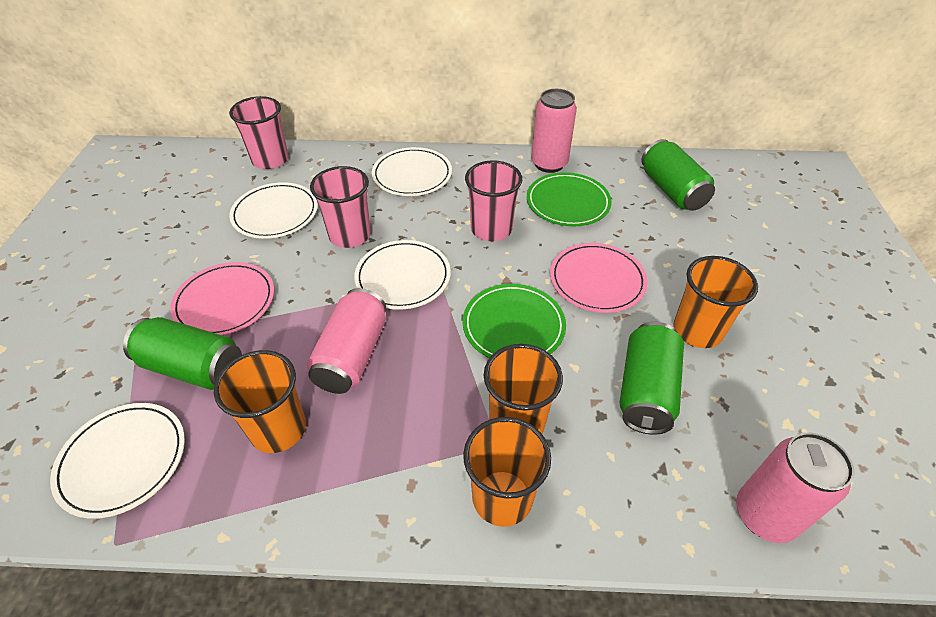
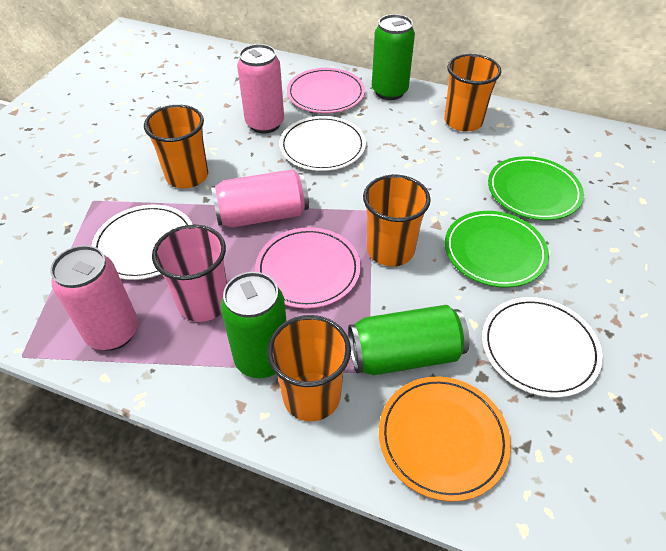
orange plate: none = 0 -> [379,376,511,502] = 1
pink cup: [229,96,289,169] [310,166,371,248] [465,160,522,241] = 3 -> [152,225,227,322] = 1
white plate: [50,403,185,519] [229,182,318,239] [354,240,451,310] [372,147,452,196] = 4 -> [92,205,193,280] [279,116,366,171] [482,297,603,398] = 3

